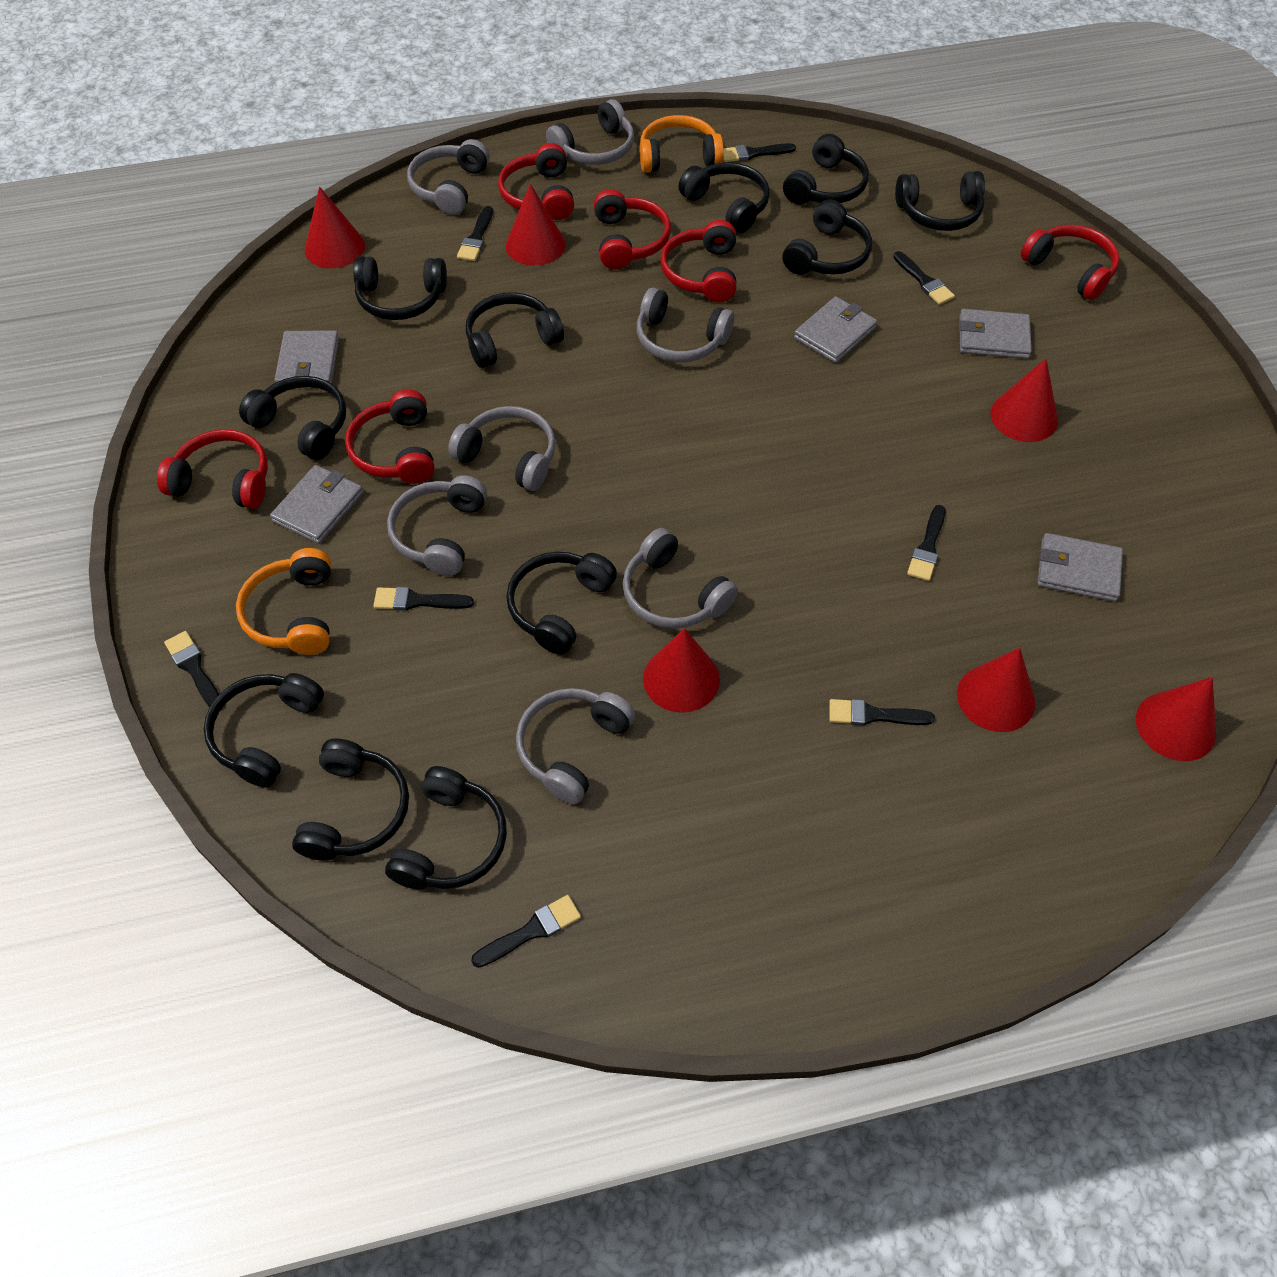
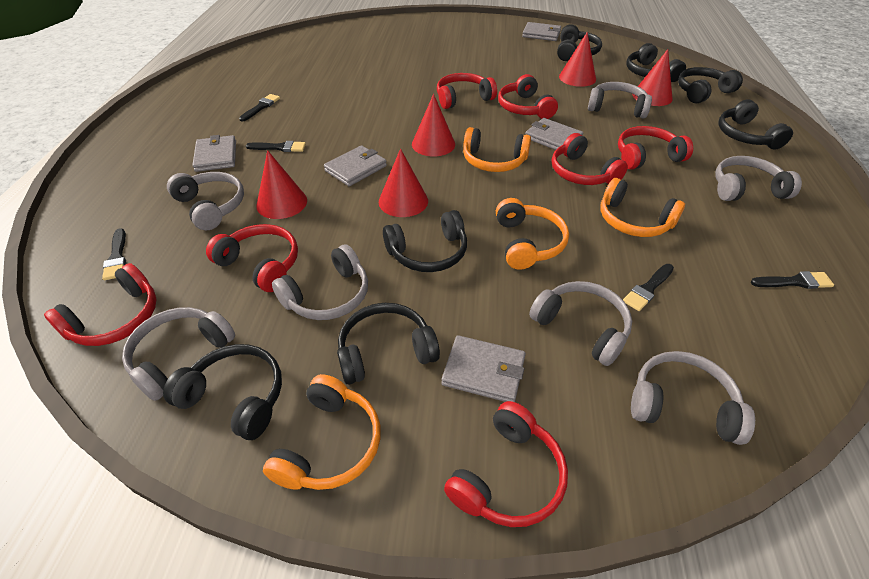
black brush: [164,631,219,708] [373,587,474,611] [457,206,493,261] [471,895,581,968] [724,143,796,162] [829,699,935,726] [893,251,955,305] [907,505,946,581] = 8 -> [102,228,126,280] [239,94,280,121] [246,141,306,152] [623,264,674,311] [751,271,834,289] = 5
black headphones: [204,673,324,788] [239,376,346,460] [292,738,409,861] [353,256,447,320] [385,766,507,889] [466,292,564,368] [506,552,617,655] [678,162,770,233] [782,199,872,275] [783,134,869,205] [895,171,985,231] = 11 -> [163,344,282,440] [337,303,440,385] [383,210,467,272] [557,24,602,61] [627,43,686,82] [678,67,743,103] [718,100,793,149] = 7
orange headphones: [236,548,331,655] [639,115,724,173] = 2 -> [263,374,381,490] [463,127,531,172] [496,198,569,270] [600,178,685,237] = 4
red cone: [305,186,365,268] [506,184,566,266] [643,628,720,713] [957,648,1035,732] [990,359,1058,442] [1136,677,1216,761] = 6 -> [256,150,307,219] [379,148,428,217] [412,94,455,157] [559,32,596,87] [633,49,673,106] = 5
red headphones: [157,429,268,509] [345,389,434,484] [498,143,574,220] [594,189,671,270] [660,220,736,302] [1021,225,1119,300] = 6 -> [44,263,156,346] [206,224,298,292] [437,73,497,109] [444,401,568,527] [498,74,558,119] [552,133,628,185] [618,126,693,170] = 7

